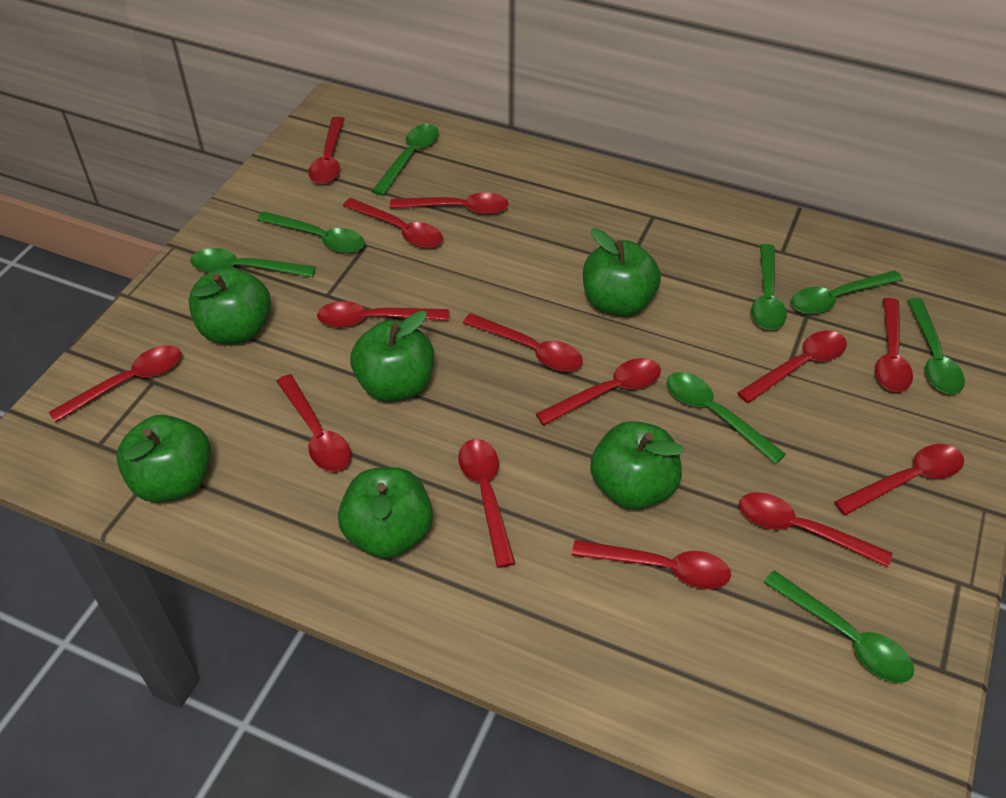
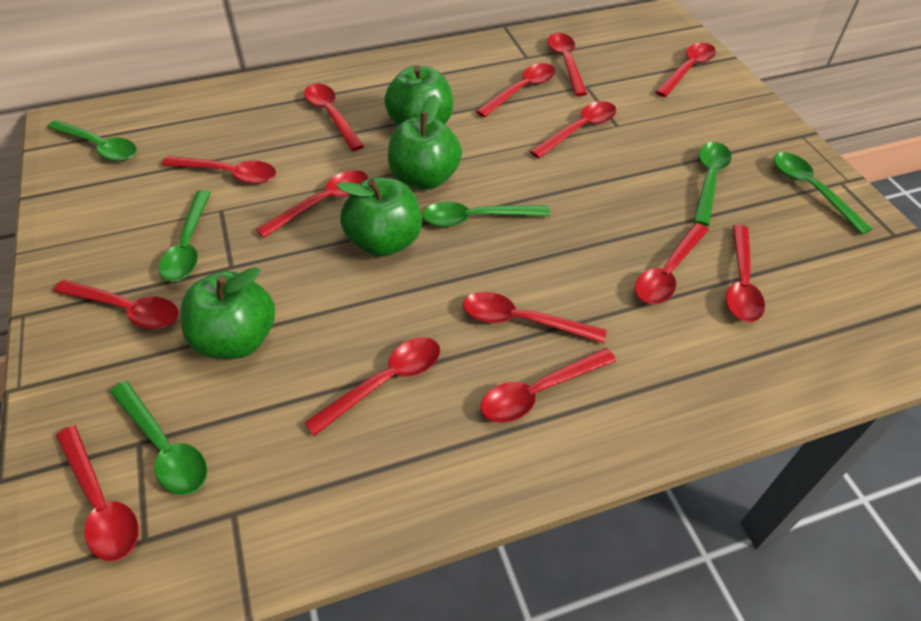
green apple: [117,415,211,503] [189,266,271,344] [338,467,433,559] [350,311,434,402] [583,228,661,317] [590,421,684,510] = 6 -> [180,267,275,359] [337,177,422,257] [384,66,453,126] [388,95,462,190] = 4
green spoon: [190,248,316,277] [257,211,365,253] [372,124,439,196] [666,372,786,464] [751,244,787,330] [763,571,914,683] [791,270,903,314] [907,298,965,395] = 8 -> [47,120,137,161] [110,381,207,495] [159,190,211,282] [422,202,550,227] [694,142,732,226] [773,152,872,235] = 6

